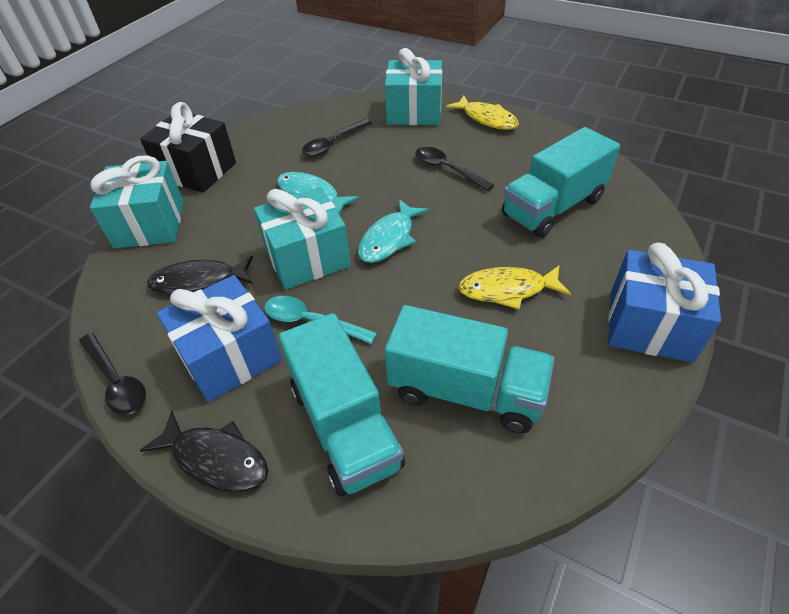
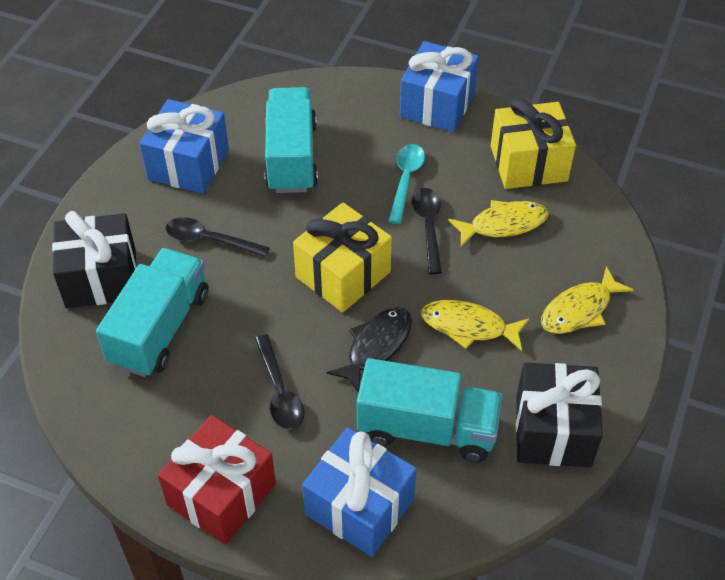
black fish: [140,411,268,492] [147,256,253,294] = 2 -> [327,307,412,393] = 1
black gift: [140,102,236,193] = 1 -> [52,211,137,308] [516,362,603,467] = 2
blue gift: [157,275,282,402] [608,242,721,363] = 2 -> [139,99,229,194] [302,427,417,557] [400,41,479,132] = 3
red gift: none = 0 -> [158,415,276,545] = 1
turquoise fish: [277,172,359,215] [358,199,429,263] = 2 -> none = 0
turquoise gift: [90,155,184,248] [254,187,351,290] [385,48,442,125] = 3 -> none = 0
yellow fish: [446,95,519,130] [458,266,571,309] = 2 -> [421,300,529,351] [448,200,549,247] [541,266,634,334] = 3
yellow gift: none = 0 -> [293,202,392,313] [491,98,576,189] = 2

